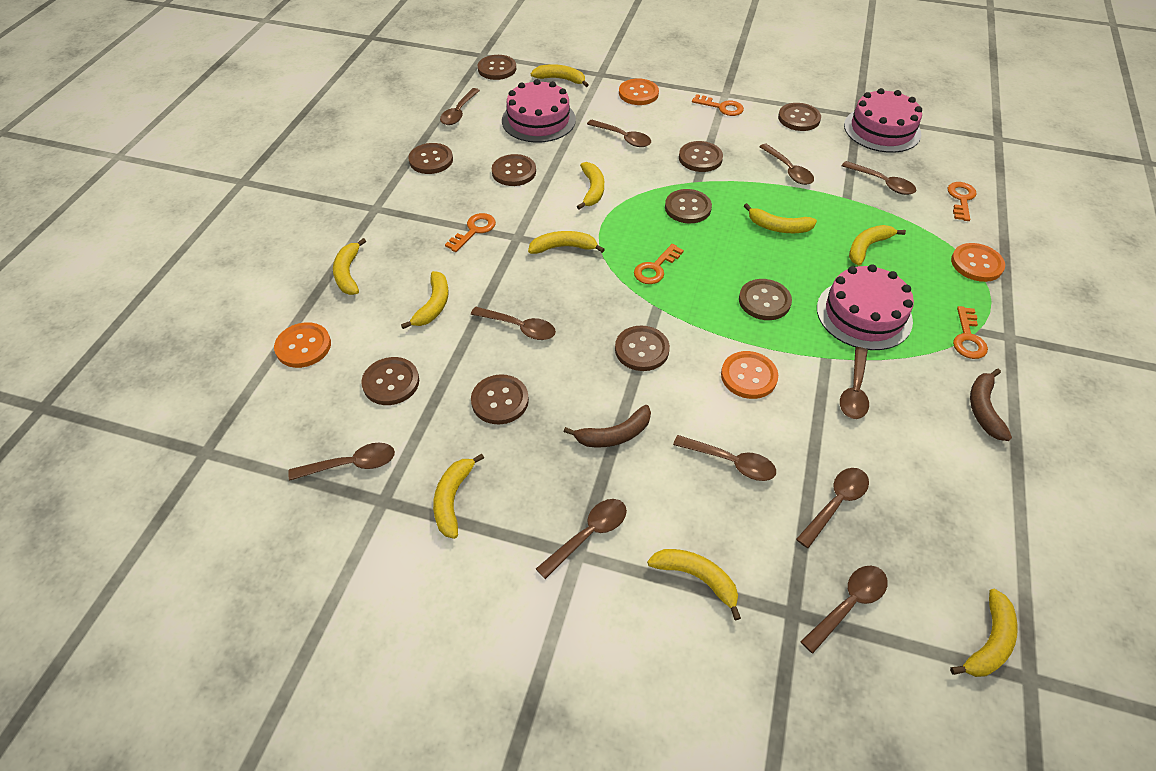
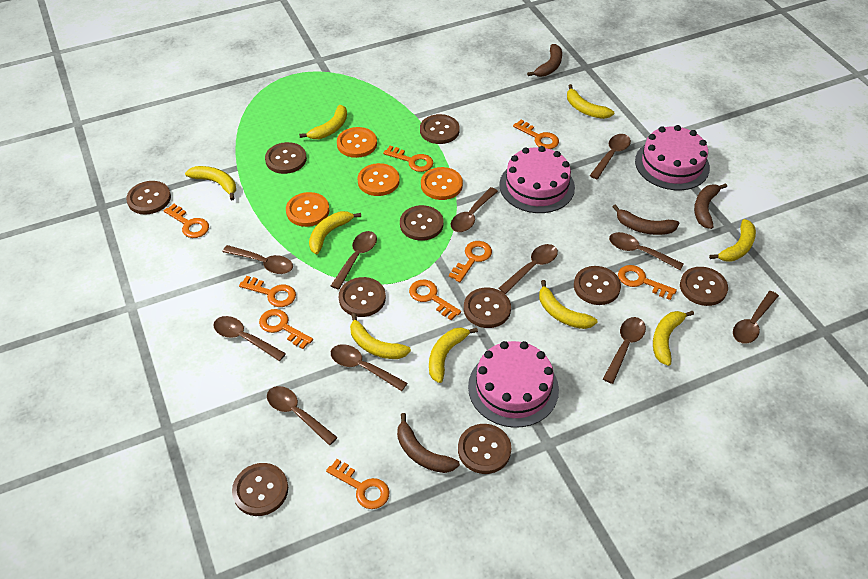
brown banana: [564,405,651,448] [970,369,1012,441] = 2 -> [397,413,460,473] [527,44,562,77] [612,204,679,235] [694,183,727,229] = 4
orange key: [445,213,496,252] [634,244,684,284] [692,94,744,116] [948,182,976,221] [953,306,988,359] = 5 -> [164,204,209,238] [239,276,296,307] [259,309,313,349] [326,459,389,509] [383,146,433,172] [409,280,461,320] [449,241,492,282] [513,120,559,149] [618,265,677,300] = 9
yellow banana: [333,238,366,295] [401,271,449,329] [433,453,484,539] [528,231,605,254] [531,64,589,87] [577,162,604,210] [647,549,741,620] [744,203,817,233] [849,225,906,266] [950,589,1018,677] = 10 -> [185,166,236,200] [299,105,347,139] [309,211,361,254] [350,313,411,359] [429,328,478,383] [539,280,597,329] [567,84,614,119] [653,311,694,366] [709,219,756,262] = 9

